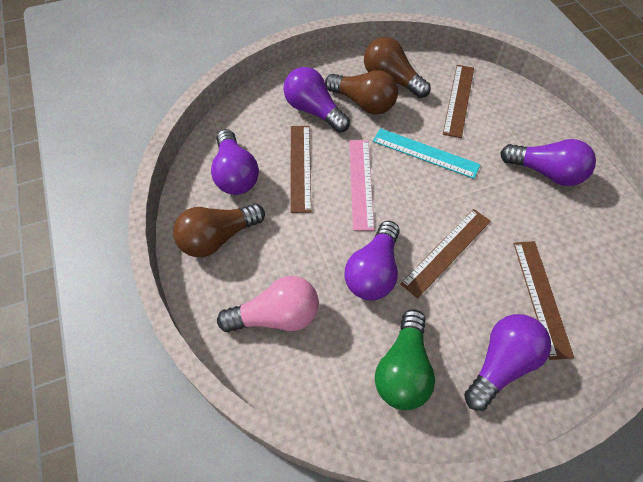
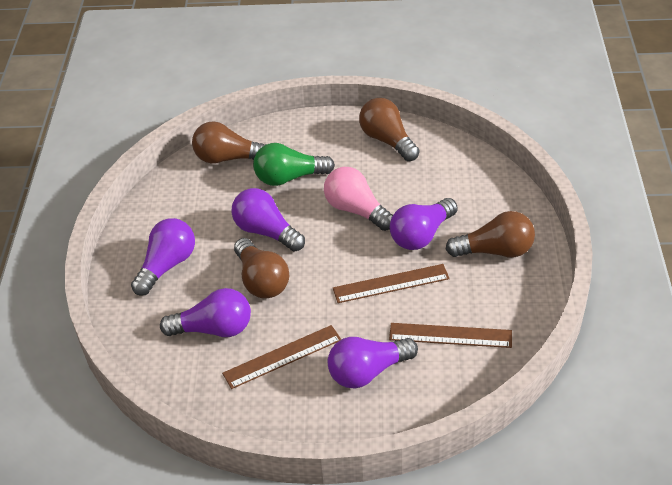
brown light bulb: [173,203,265,257] [325,70,398,114] [364,37,431,98] = 3 -> [192,121,266,164] [234,238,289,299] [359,98,419,161] [446,211,535,257] = 4
brown ruler: [290,126,311,213] [400,209,491,298] [443,65,474,138] [514,241,574,360] = 4 -> [222,325,342,389] [333,264,450,303] [389,323,512,348] = 3
pink ruler: [349,140,374,231] = 1 -> none = 0
turquoise ruler: [373,128,480,179] = 1 -> none = 0

